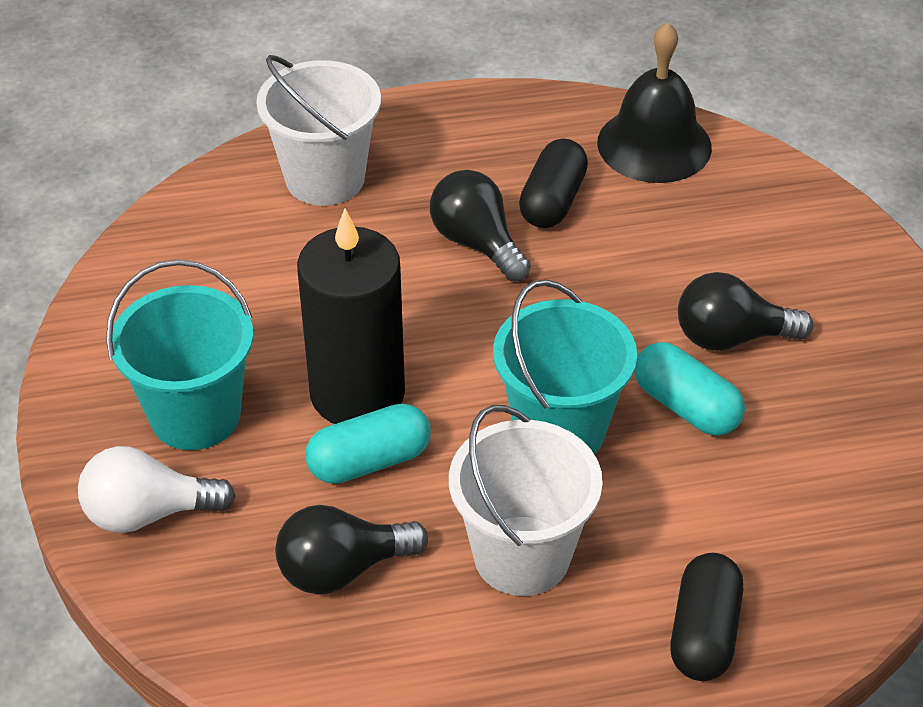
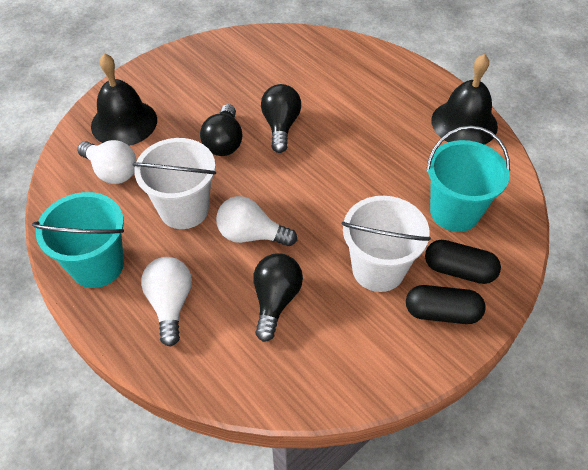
black bell: [597,22,712,183] = 1 -> [91,53,157,146] [431,54,498,145] = 2
black candle: [297,208,405,424] = 1 -> none = 0
turquoise capsule: [305,404,431,484] [635,342,745,436] = 2 -> none = 0
white light bulb: [78,446,235,533] = 1 -> [77,140,137,184] [141,257,192,347] [216,196,297,246] = 3

